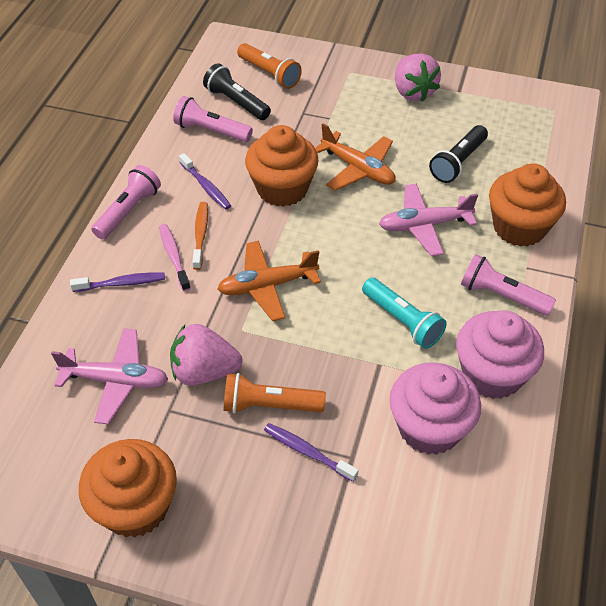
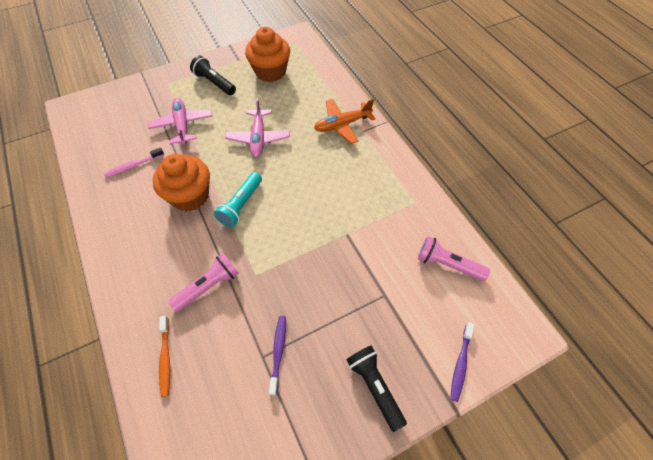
orange cupcake: [79,439,177,538] [245,125,319,207] [489,163,566,247] = 3 -> [153,154,210,211] [245,27,290,82] = 2
orange flashlight: [224,373,326,414] [237,43,302,89] = 2 -> none = 0
orange plane: [217,241,321,321] [315,123,396,191] = 2 -> [314,99,376,144] = 1
pink cupcake: [389,362,481,455] [456,311,544,399] = 2 -> none = 0
pink flashlight: [91,165,161,240] [173,96,253,142] [461,254,556,316] = 3 -> [168,253,239,312] [418,236,490,281] = 2
pink strawberry: [170,324,242,386] [395,53,441,102] = 2 -> none = 0
purple toothbrush: [70,272,165,292] [179,153,231,210] [264,423,359,482] = 3 -> [269,316,286,395] [450,322,475,402] = 2

